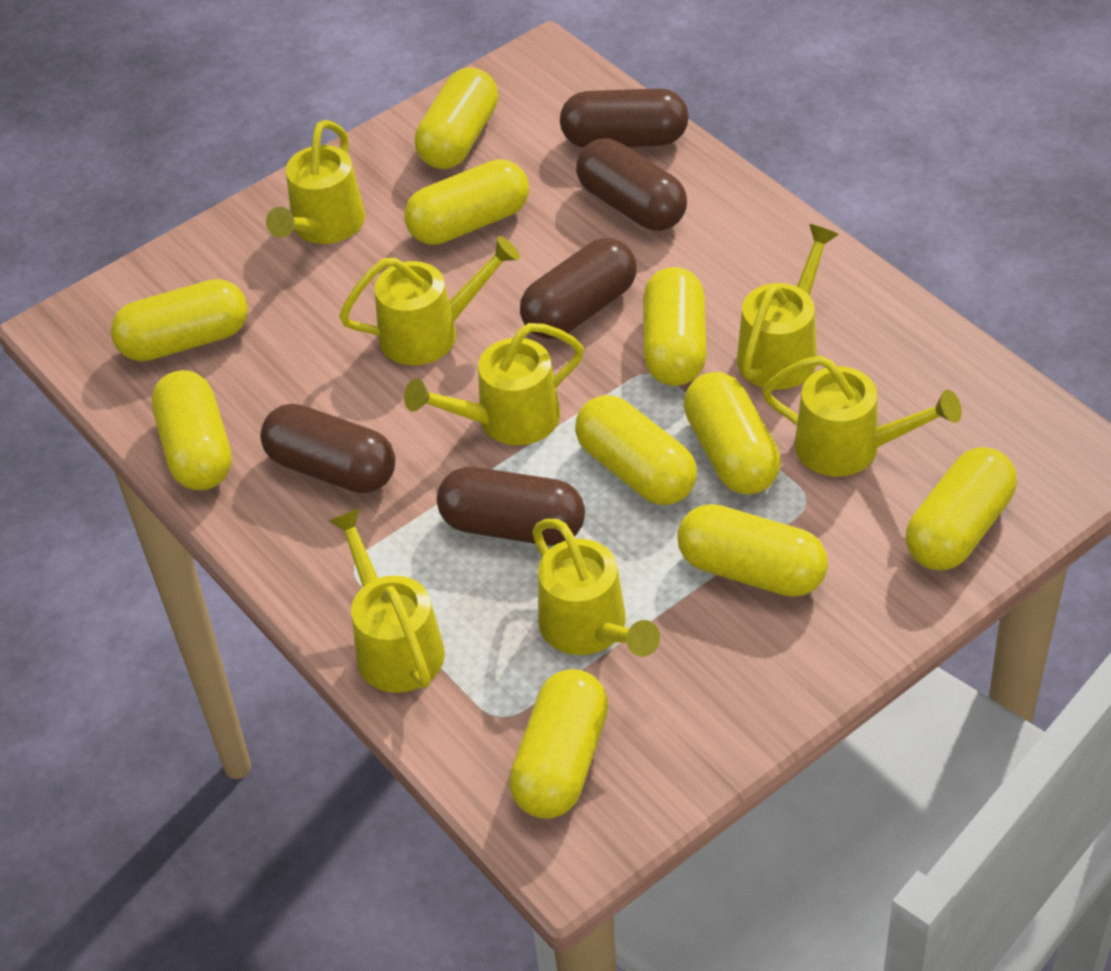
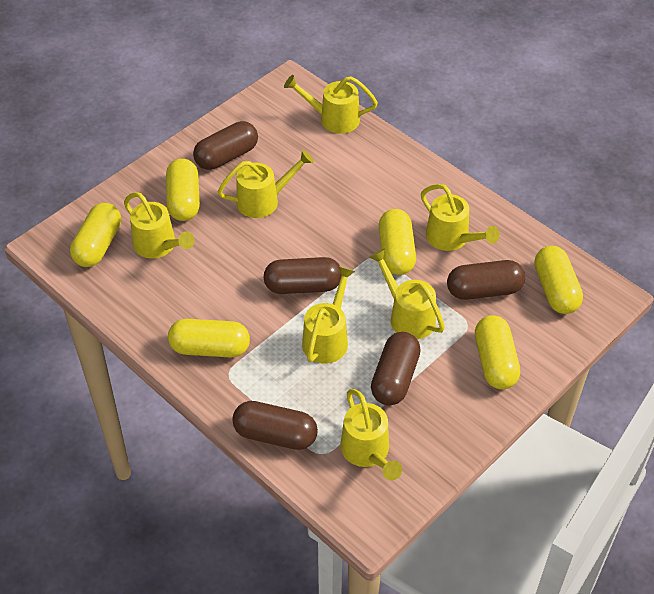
yellow capsule: [111,279,248,361] [151,370,232,490] [405,159,529,245] [415,67,498,169] [509,669,608,819] [575,395,697,505] [643,267,707,386] [677,504,828,597] [684,372,781,494] [906,447,1017,570] = 10 -> [70,203,121,267] [166,159,200,221] [168,319,250,358] [379,209,416,275] [475,315,520,389] [534,246,583,314] = 6

